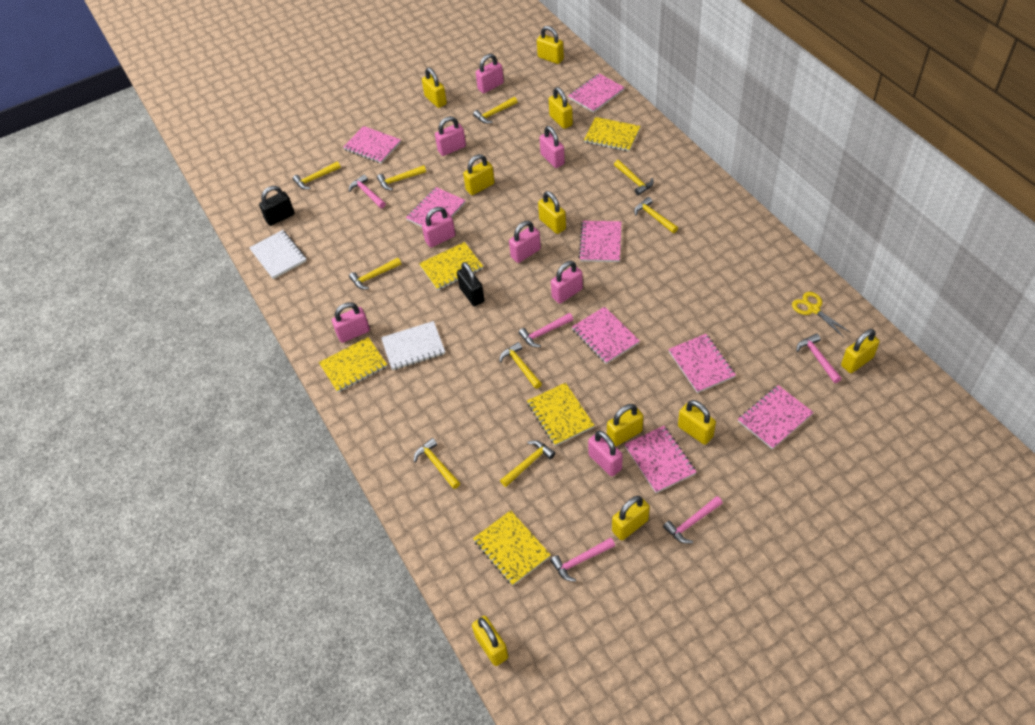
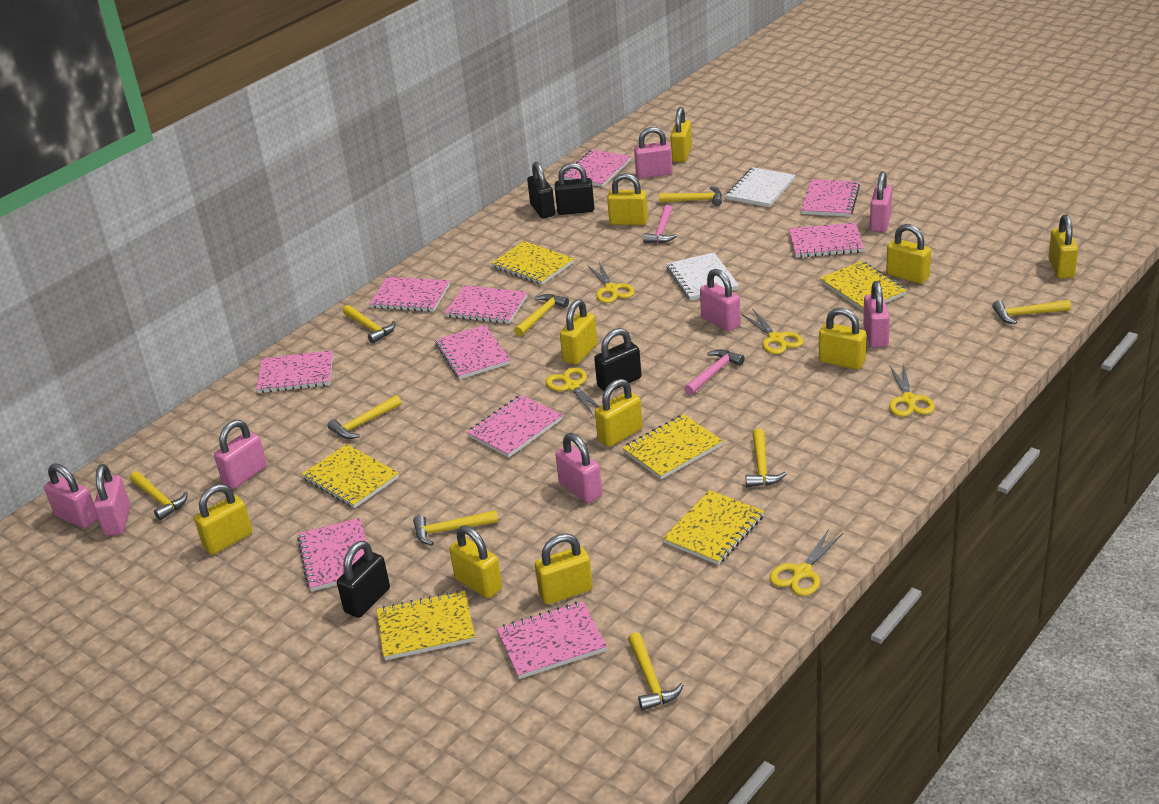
black padlock: [259,186,295,226] [457,262,484,306] = 2 -> [337,541,390,618] [527,162,555,219] [555,163,594,215] [594,328,641,391] = 4
pink hammer: [349,174,386,208] [519,313,573,347] [550,538,615,582] [663,496,723,544] [796,333,842,383] = 5 -> [643,205,677,243] [684,349,745,395] = 2
pink notebook: [343,126,401,163] [406,187,466,227] [568,73,625,113] [572,307,639,364] [579,221,621,262] [624,426,696,493] [668,334,736,393] [738,385,814,449] = 8 -> [256,350,333,393] [297,518,367,591] [369,277,450,312] [435,325,510,379] [445,285,528,324] [467,395,563,458] [497,601,607,679] [564,149,631,187] [789,223,864,258] [801,179,860,217] = 10
yellow notebook: [319,337,387,392] [419,242,483,290] [473,510,551,586] [527,383,595,446] [584,117,641,152] = 5 -> [302,444,399,508] [377,590,475,660] [491,241,574,285] [622,414,723,479] [663,490,764,565] [820,261,907,312] = 6
yellow scissors: [792,292,851,337] = 1 -> [545,367,600,415] [587,262,635,303] [741,309,804,354] [770,529,843,596] [889,363,935,417] = 5

